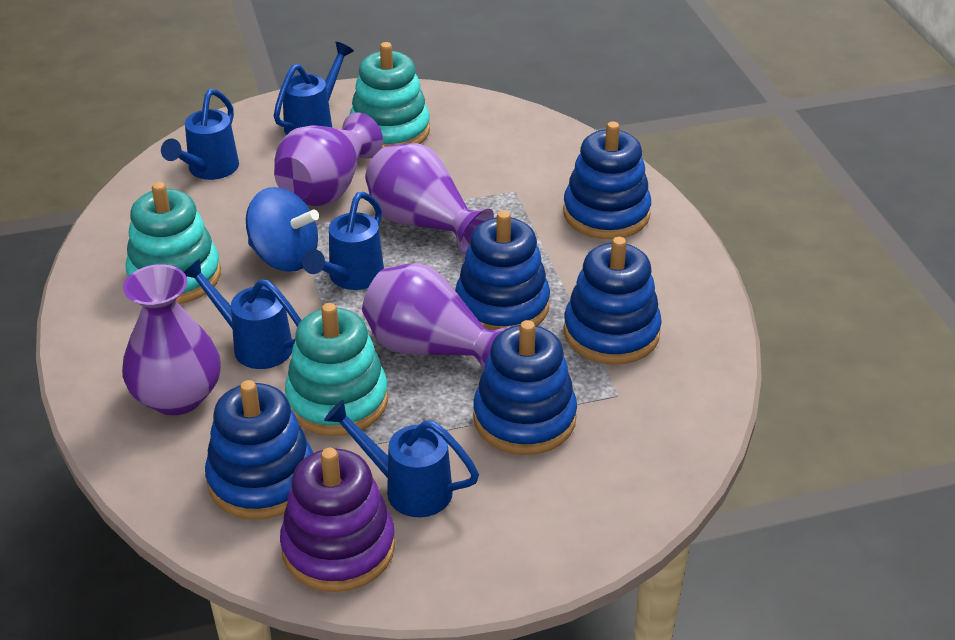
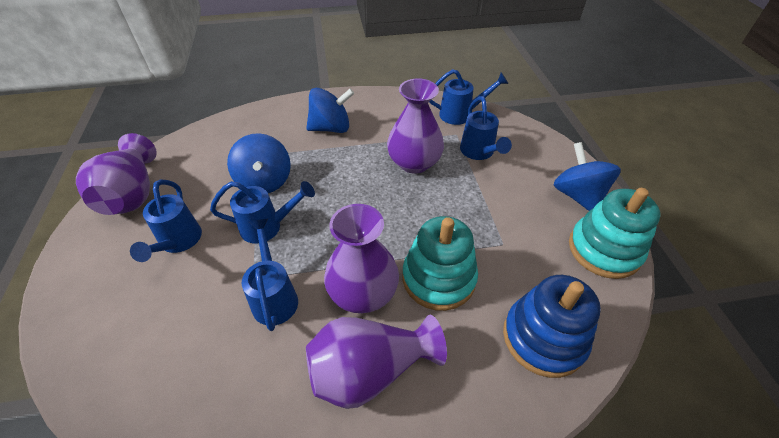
blue spinning top: [246,187,319,272] = 1 -> [227,133,291,193] [306,88,354,133] [554,142,621,211] = 3
blue stacking toy: [205,380,313,519] [455,210,550,330] [473,320,577,455] [563,121,651,239] [564,237,662,365] = 5 -> [503,275,601,378] = 1
purple stacking toy: [280,448,395,592] = 1 -> none = 0
turquoise stacking toy: [125,182,221,304] [285,303,388,436] [349,42,430,148] = 3 -> [403,216,478,311] [569,188,661,279] = 2

